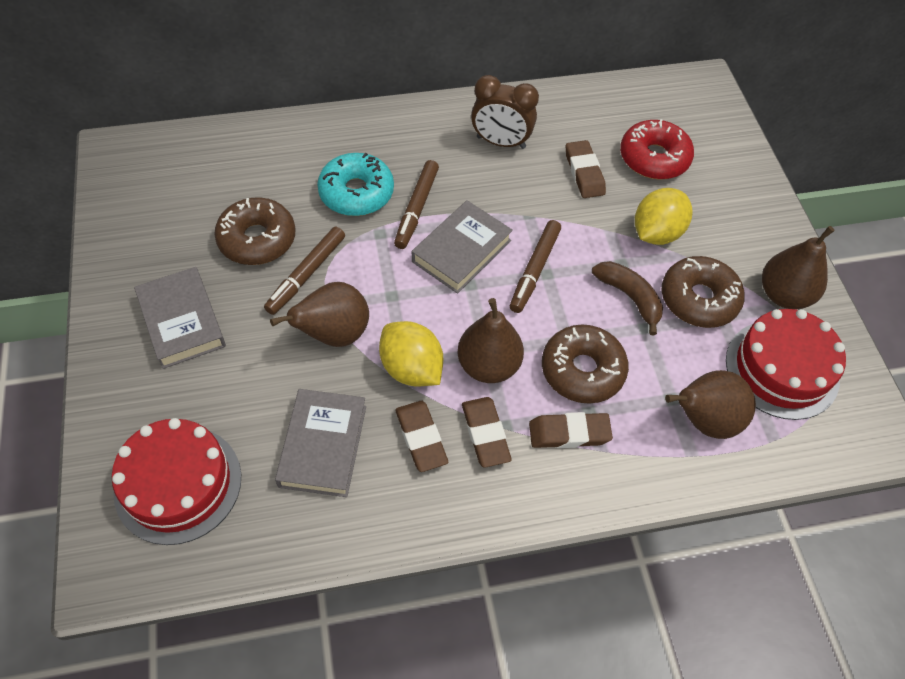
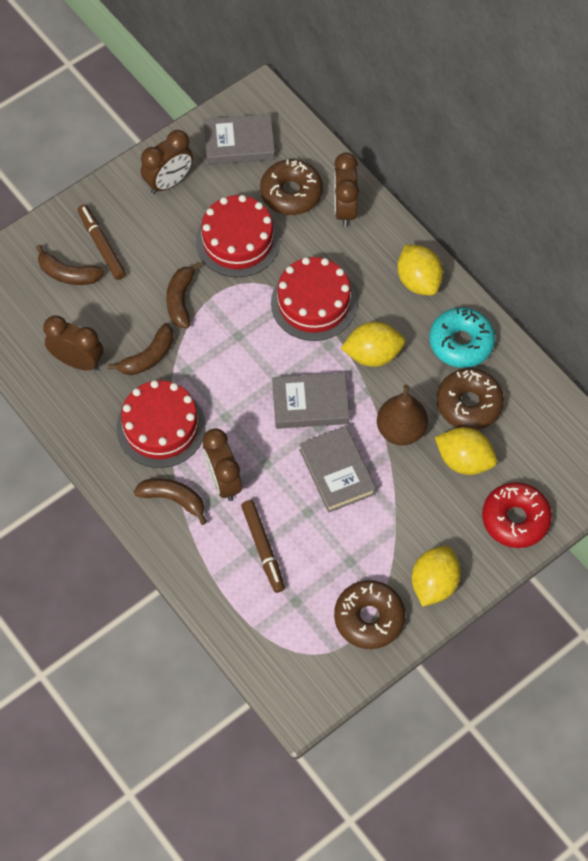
brown banana: [592,261,663,336] = 1 -> [36,245,104,285] [108,323,174,375] [134,478,207,525] [166,262,201,328] = 4
brown clock: [471,75,539,149] = 1 -> [43,315,103,370] [141,130,193,194] [203,429,242,501] [334,152,359,227] = 4
brown eraser: [395,401,448,472] [462,397,512,468] [529,412,613,448] [566,140,606,198] = 4 -> none = 0
brown marker: [264,227,345,315] [394,160,439,249] [510,220,561,313] = 3 -> [78,205,126,280] [241,500,285,593] = 2
brown pear: [270,282,369,347] [458,298,524,383] [665,370,756,439] [762,226,835,309] = 4 -> [377,385,428,445] = 1
red cake: [112,418,241,545] [726,309,846,420] = 2 -> [116,380,206,468] [196,195,280,277] [271,257,357,341] = 3
yellow lemon: [379,321,443,386] [635,188,692,245] = 2 -> [341,322,405,367] [397,244,443,296] [412,545,461,606] [435,427,497,475] = 4

